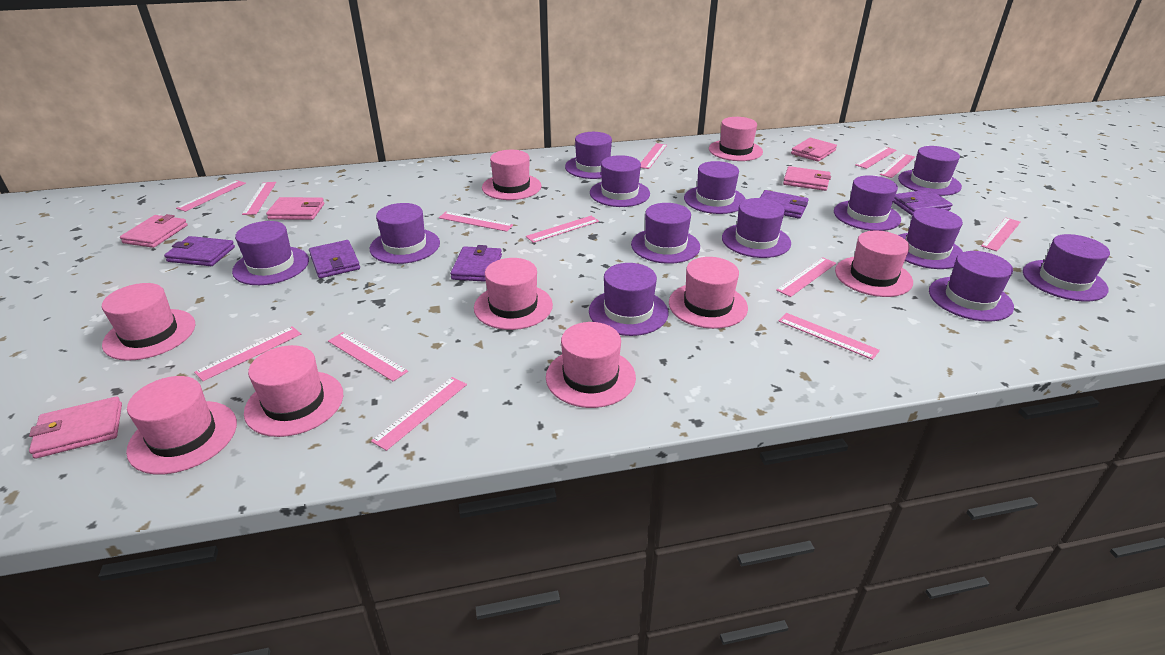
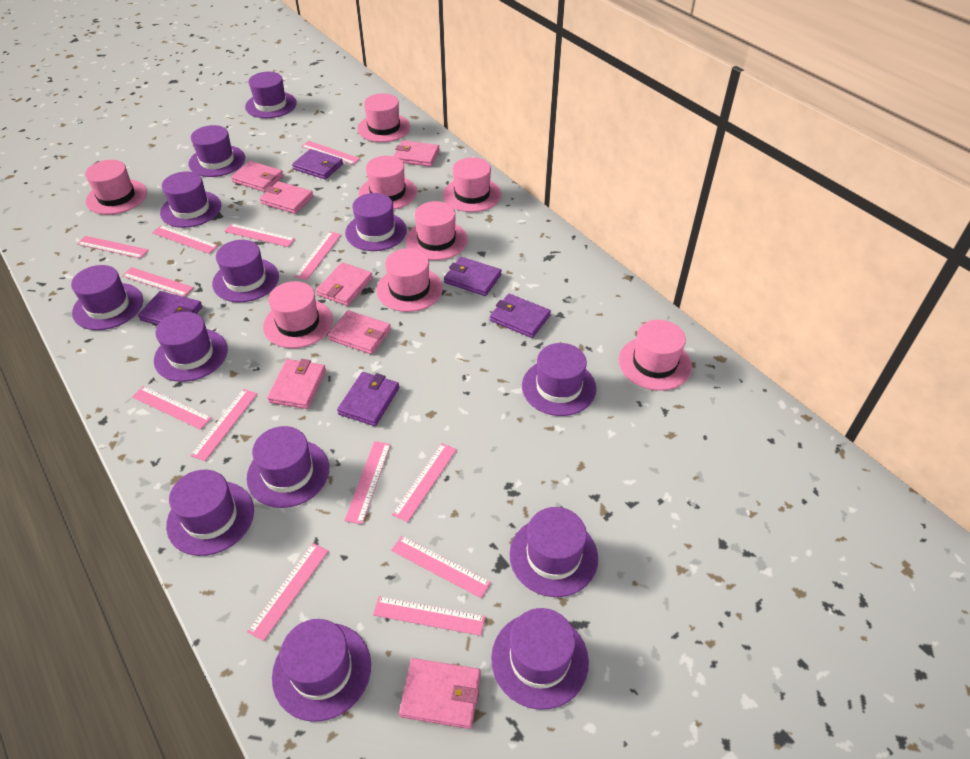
pink hat: [102,283,195,361] [126,376,237,474] [244,345,343,437] [474,258,553,330] [482,150,541,200] [546,322,636,408] [669,257,748,329] [709,117,763,161] [835,231,913,297] = 9 -> [85,160,147,215] [263,281,333,348] [358,93,410,142] [359,156,417,210] [376,248,443,312] [406,201,468,260] [443,157,501,212] [619,320,692,391] = 8
pink wallet: [29,396,122,459] [120,214,187,248] [266,197,324,220] [783,166,831,191] [791,138,837,162] = 5 -> [231,161,284,192] [259,181,313,214] [267,359,326,409] [316,262,373,306] [328,310,391,354] [394,140,439,167] [399,658,481,729] = 7

